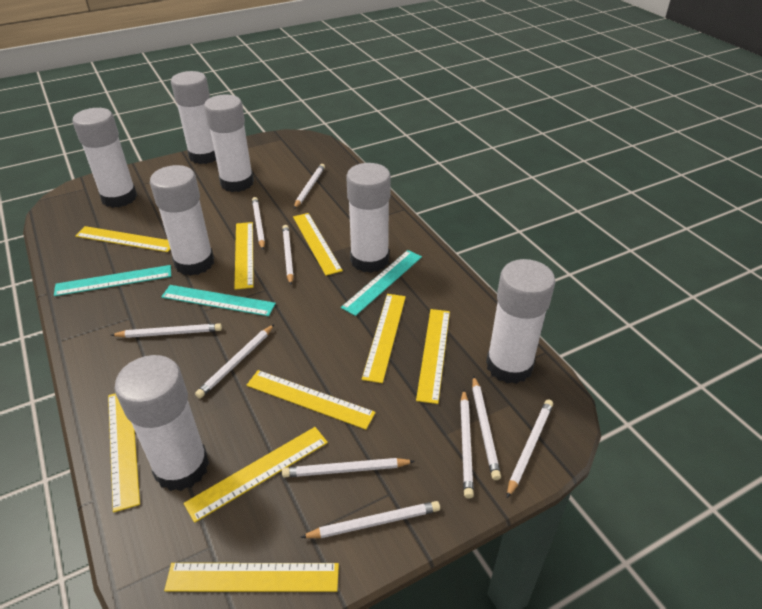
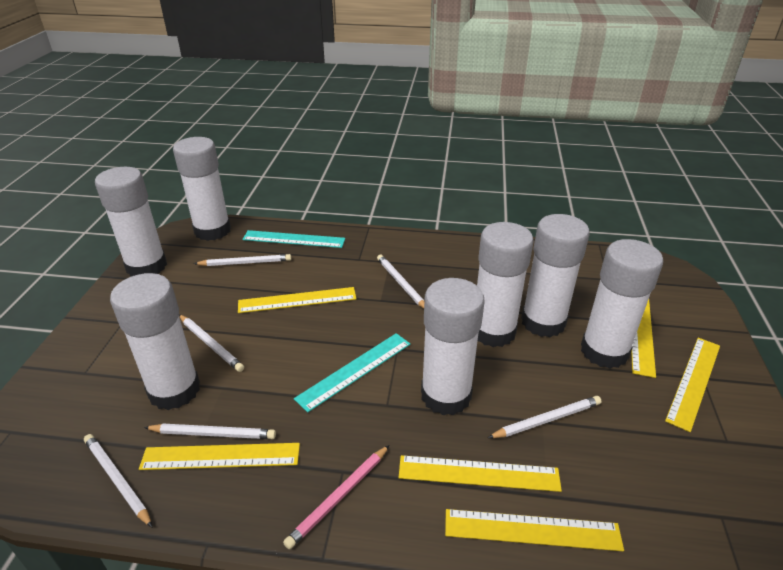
pink pencil: none = 0 -> [283,445,389,549] = 1
turquoise ruler: [54,265,171,296] [161,285,276,316] [341,250,422,316] = 3 -> [242,230,345,248] [294,333,410,413] = 2
white pencil: [111,323,222,338] [195,324,274,398] [252,197,265,250] [282,225,294,285] [282,458,415,478] [294,164,325,209] [300,501,440,538] [460,390,474,499] [472,376,501,480] [507,399,553,498] = 10 -> [84,434,152,527] [144,424,276,439] [179,315,244,372] [194,254,291,266] [377,255,424,309] [488,396,601,438] = 6
yellow ruler: [75,226,170,252] [108,393,140,512] [164,563,339,592] [183,427,328,523] [234,222,254,290] [246,370,376,430] [293,213,343,276] [362,294,406,383] [416,309,450,404] = 9 -> [139,443,300,470] [238,287,356,313] [399,455,562,492] [445,509,624,551] [631,299,656,378] [665,338,720,432] = 6

